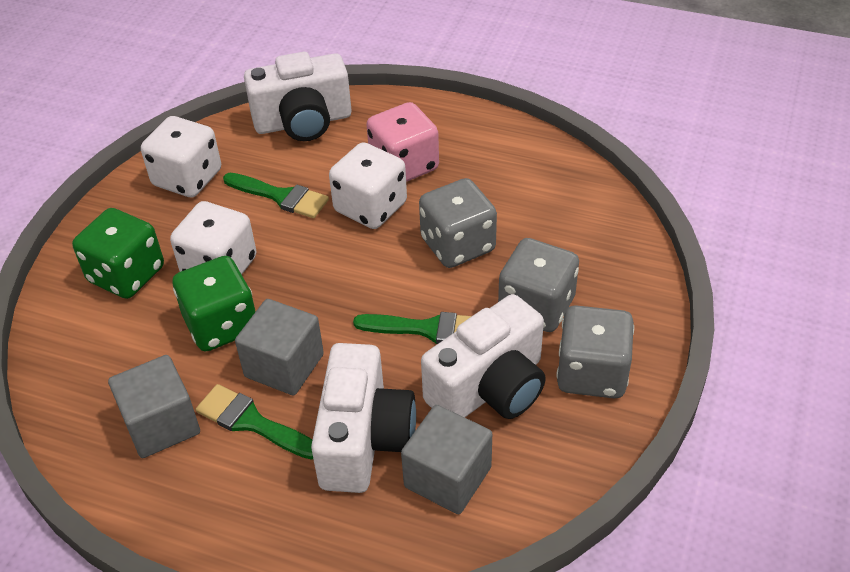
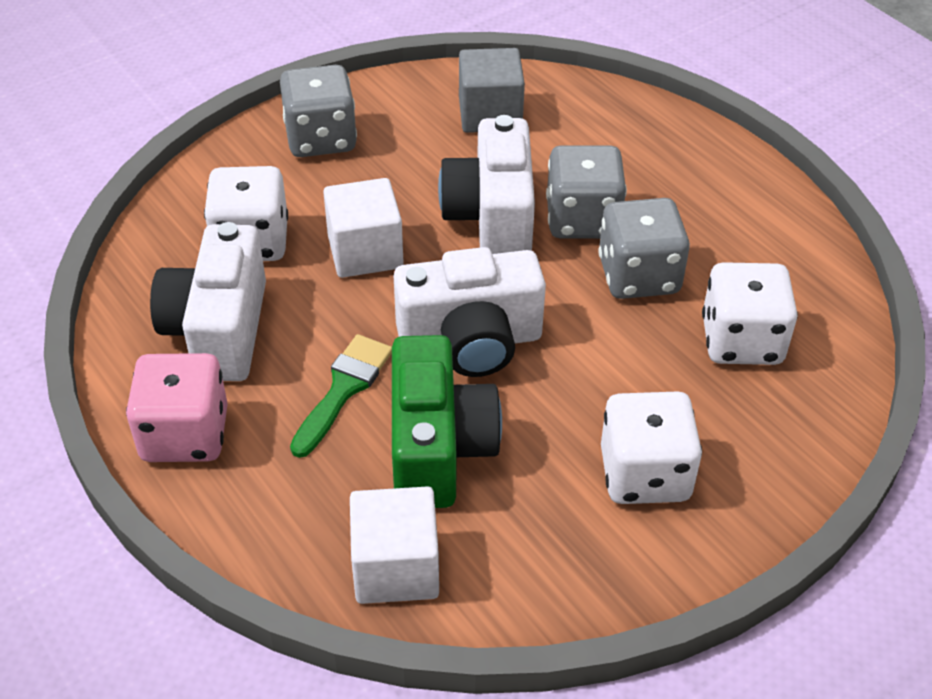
green brush: [196,384,313,460] [223,173,329,218] [353,312,472,344] = 3 -> [290,334,392,458] = 1
green camera: none = 0 -> [392,335,502,508] = 1
green dice: [72,208,164,299] [172,256,256,351] = 2 -> none = 0
grey cube: [108,355,200,458] [235,299,324,395] [401,405,492,514] = 3 -> [459,48,525,133] = 1
white cube: none = 0 -> [323,178,404,278] [350,486,439,604] = 2

